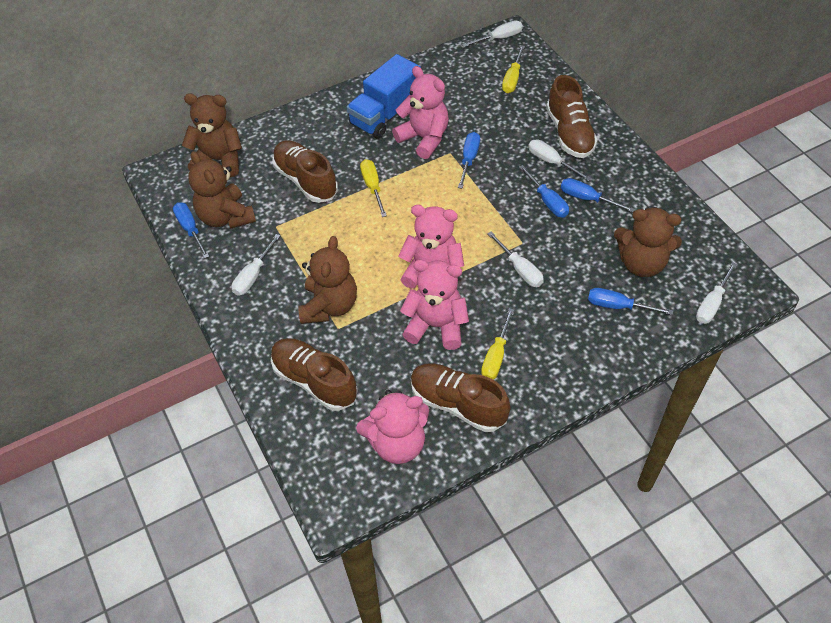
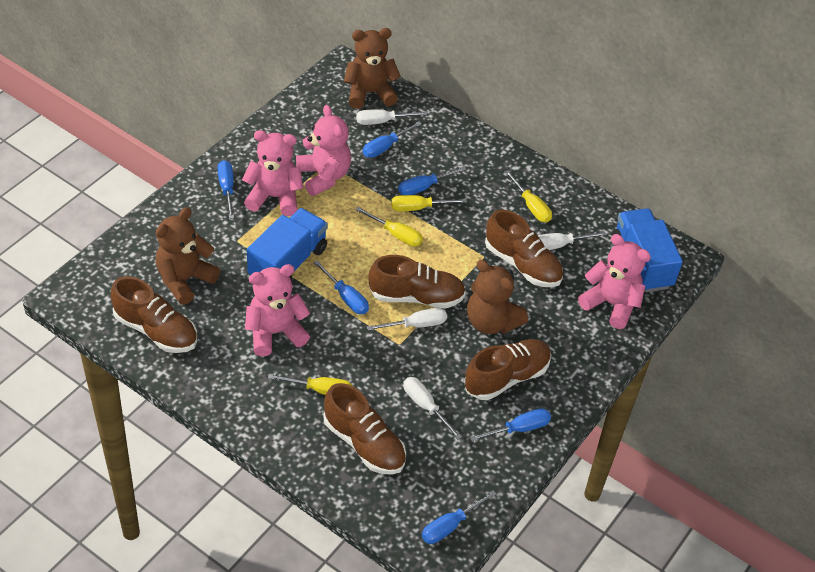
blue screwdriver: [173,202,209,258] [458,132,480,189] [519,165,569,217] [561,178,635,212] [588,288,673,315] = 5 -> [217,160,234,219] [314,260,369,314] [363,121,422,158] [398,167,467,195] [422,490,497,544] [470,408,551,442] = 6
blue truck: [347,54,421,139] = 1 -> [247,208,328,282] [613,208,683,292] = 2
brown shoe: [271,338,357,411] [272,140,338,203] [411,363,510,432] [546,75,598,158] = 4 -> [111,276,197,353] [323,383,406,475] [368,255,466,309] [464,339,551,400] [485,209,563,287] = 5
brown teddy bear: [182,93,242,177] [188,151,256,229] [298,236,357,324] [614,207,682,277] = 4 -> [155,207,220,305] [344,28,401,109] [467,260,528,334] = 3
white screwdriver: [232,234,280,296] [462,20,523,47] [487,232,544,287] [528,139,592,181] [696,262,737,324] = 5 -> [356,109,428,125] [367,308,447,331] [403,377,462,440] [538,231,606,250] = 4
yellow screwdriver: [360,159,387,217] [481,308,514,380] [502,45,525,93] = 3 -> [268,374,352,395] [355,207,423,247] [391,195,467,211] [505,170,552,222] = 4

